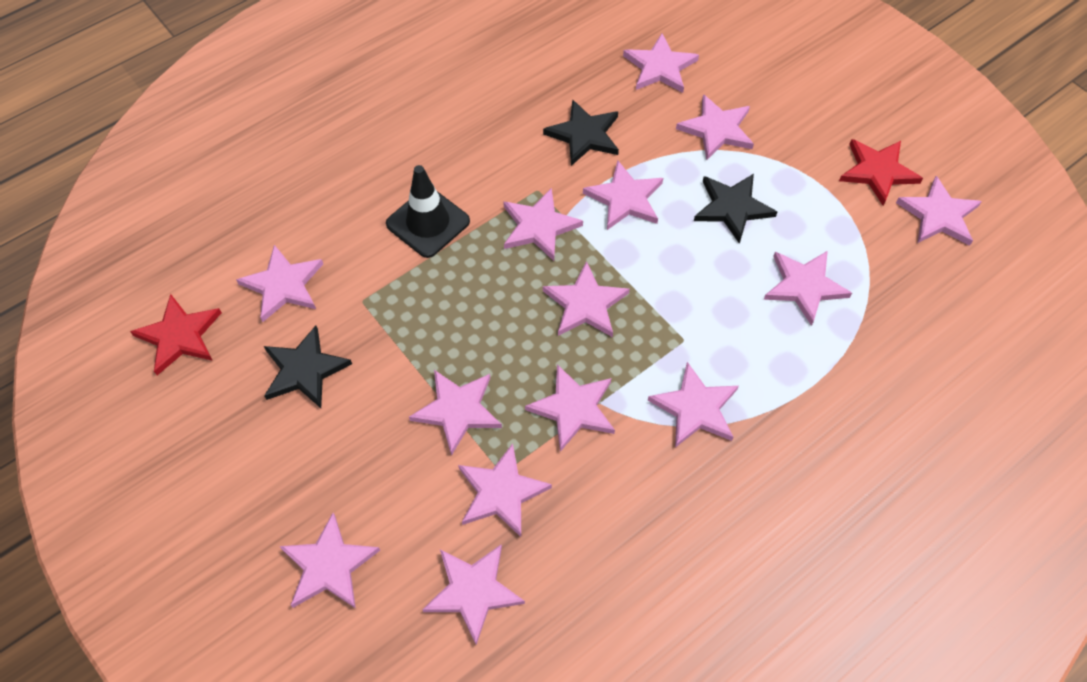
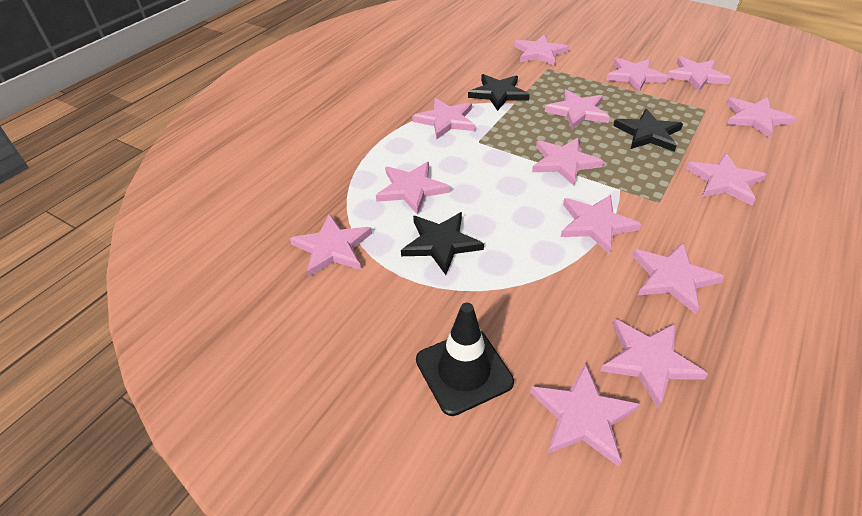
red star: [130,294,222,375] [839,139,923,206] = 2 -> none = 0

